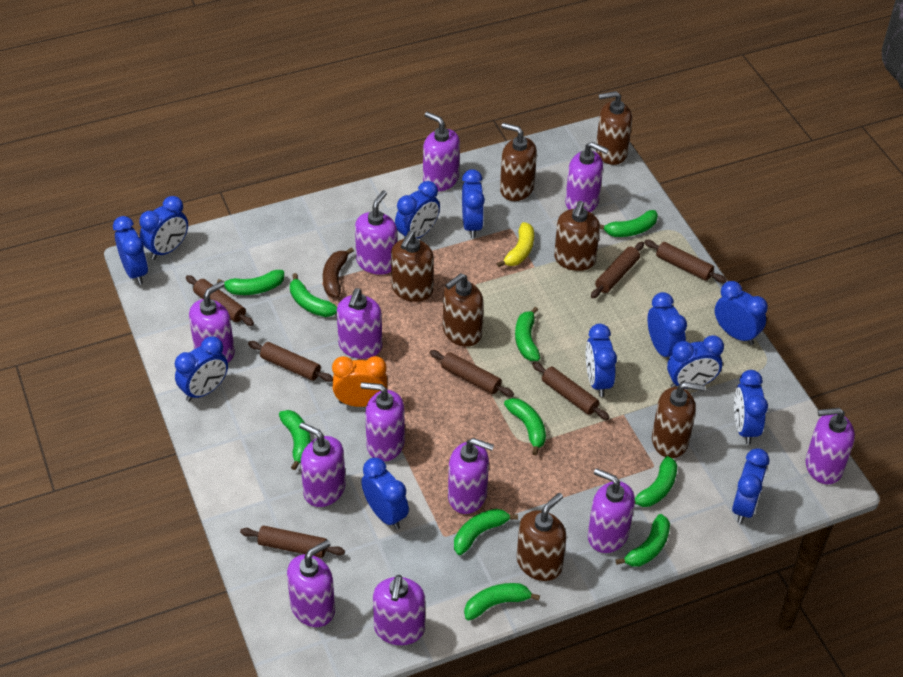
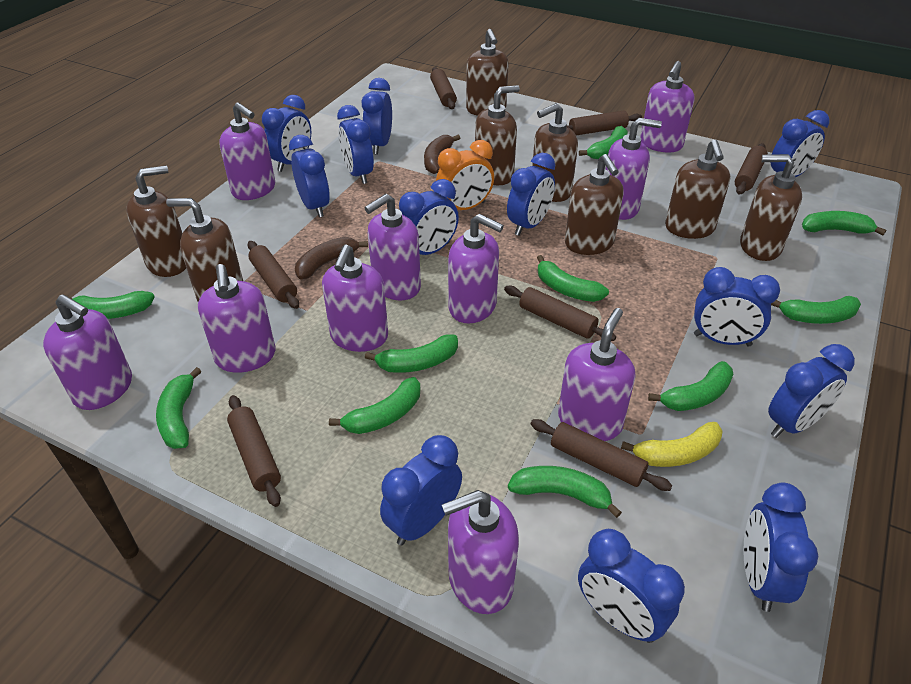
brown banana: [323,247,354,298] = 1 -> [295,237,368,279] [424,135,460,174] = 2
brown soap dispenser: [391,231,434,302] [443,273,484,347] [500,123,537,201] [517,493,566,581] [554,201,600,271] [596,91,632,165] [652,382,705,458] = 7 -> [126,166,186,277] [166,198,243,301] [466,29,509,116] [475,85,520,185] [532,103,578,202] [565,154,624,255] [665,140,730,239] [740,154,802,261] = 8
purple soap dispenser: [189,281,235,362] [287,540,335,627] [299,422,346,507] [337,288,382,359] [355,190,397,275] [361,382,405,462] [373,575,425,645] [423,112,460,192] [448,438,494,514] [565,142,609,212] [588,468,635,553] [806,408,855,484] = 12 -> [43,294,132,410] [198,264,275,373] [219,102,275,200] [322,244,388,352] [365,194,421,300] [442,490,519,614] [448,214,504,324] [558,308,635,441] [606,118,662,220] [640,61,695,152] = 10

